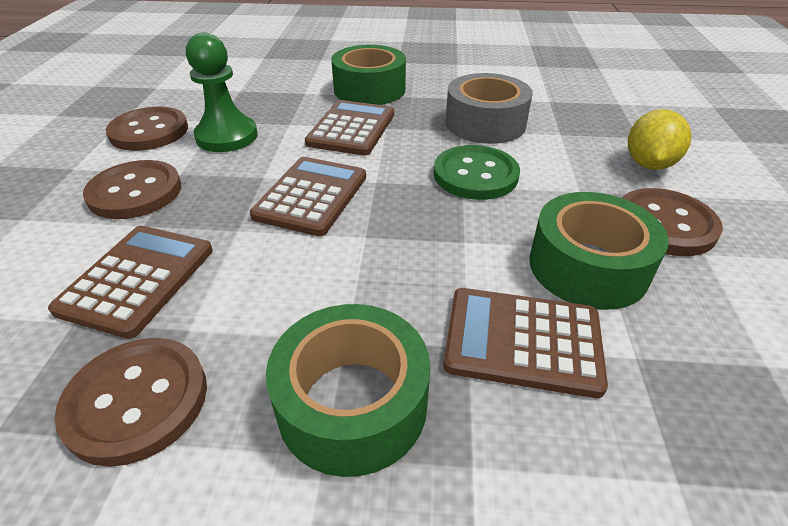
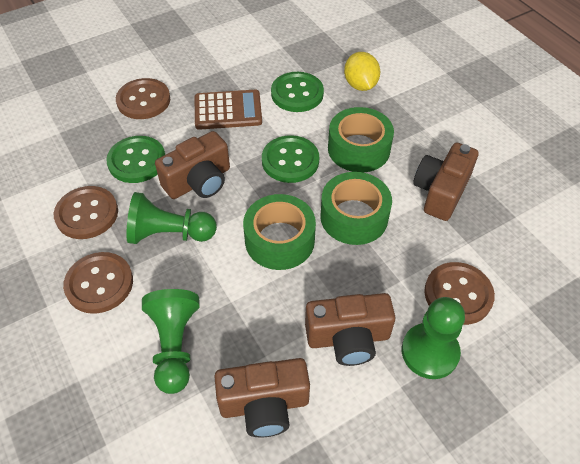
brown calculator: [48,226,213,339] [250,157,366,236] [305,100,394,156] [443,288,608,398] = 4 -> [195,90,262,130] = 1
brown camera: none = 0 -> [155,131,230,199] [214,358,310,438] [305,293,395,366] [413,143,479,221] = 4
green button: [434,145,520,200] = 1 -> [106,136,165,183] [262,135,319,183] [271,72,324,112] = 3
green pawn: [186,33,258,152] = 1 -> [126,192,217,244] [142,289,200,394] [402,297,465,379] = 3
grey tape: [445,73,533,144] = 1 -> none = 0

